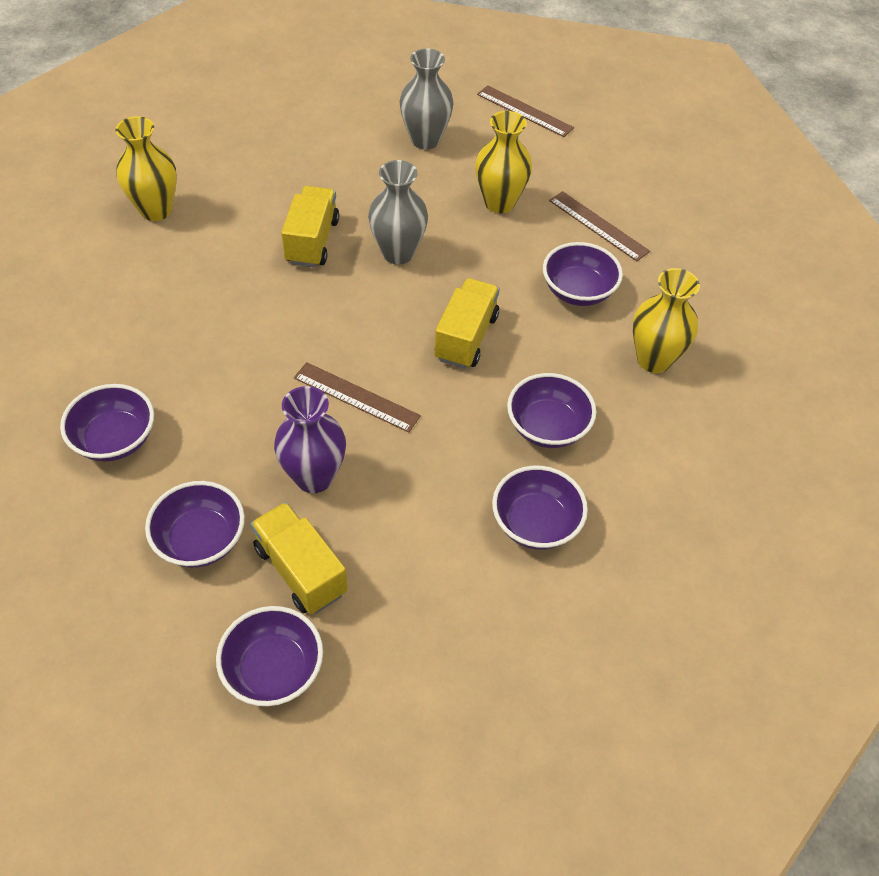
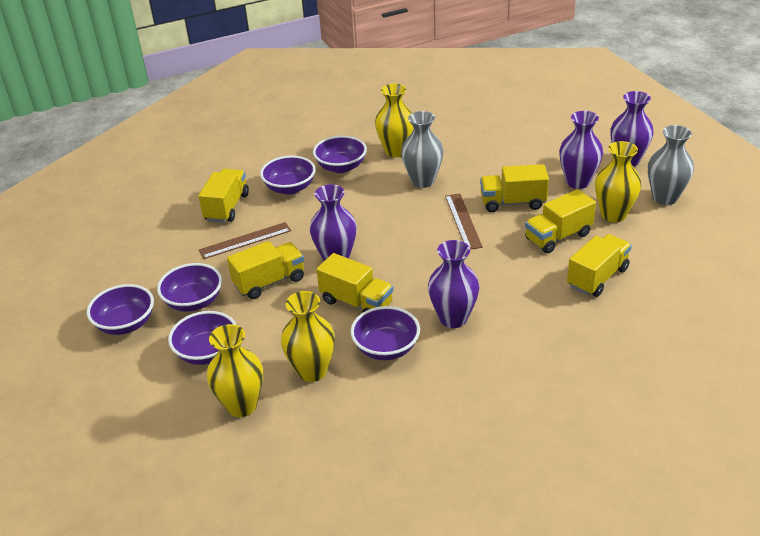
brown ruler: [294,362,421,433] [477,85,574,137] [549,191,650,261] = 3 -> [199,222,291,259] [445,194,483,250] = 2
purple vase: [274,386,346,493] = 1 -> [310,184,357,261] [428,240,479,328] [559,111,603,189] [610,91,654,167] = 4
yellow truck: [250,502,348,614] [281,186,339,267] [434,278,500,369] = 3 -> [198,169,249,223] [227,241,304,299] [316,253,393,313] [480,164,549,212] [525,189,596,253] [567,234,632,297] = 6
yellow vase: [116,116,177,221] [475,111,532,213] [633,268,700,373] = 3 -> [207,324,263,417] [281,291,335,382] [375,84,414,158] [595,141,641,222] = 4

